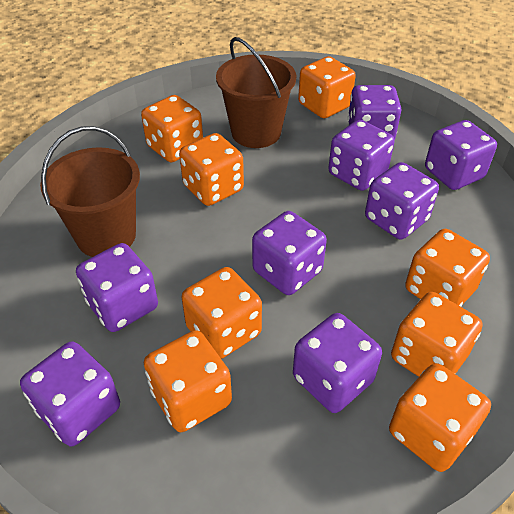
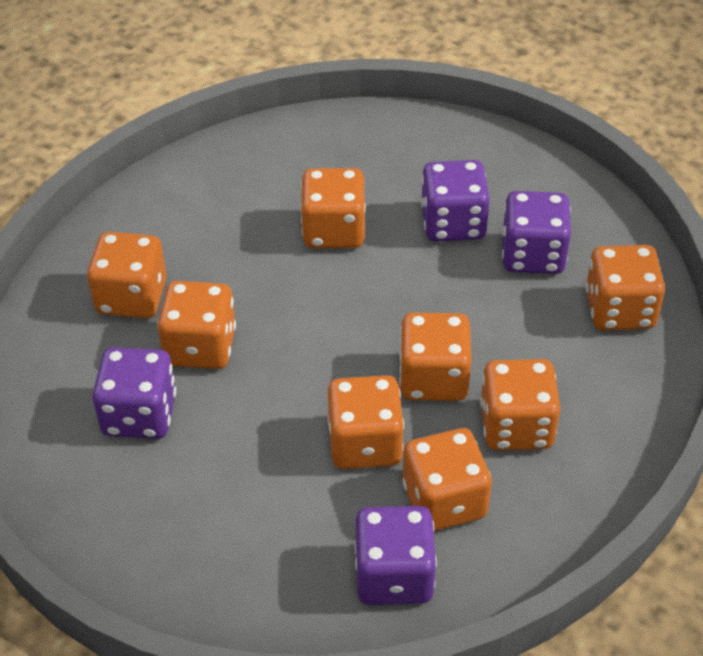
brown bucket: [40,126,140,257] [216,37,296,148] = 2 -> none = 0
purple dice: [20,341,120,447] [76,243,158,332] [252,211,327,295] [293,313,382,413] [328,120,395,191] [348,85,402,140] [365,162,439,240] [425,120,497,190] = 8 -> [92,347,176,439] [355,506,437,605] [421,160,490,242] [502,191,571,274] = 4

